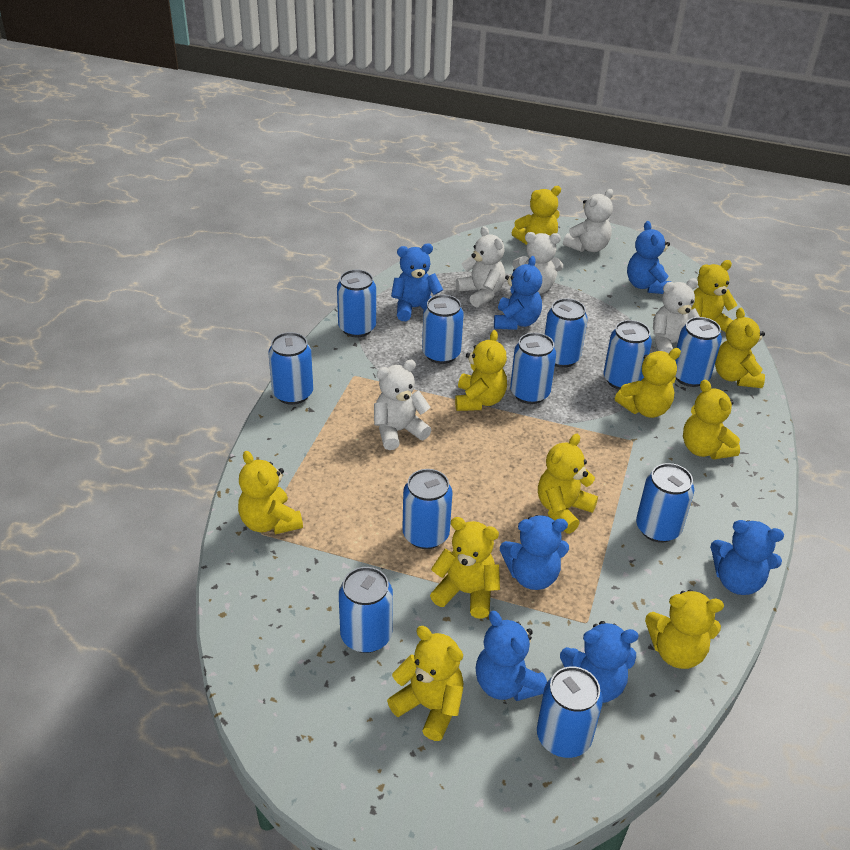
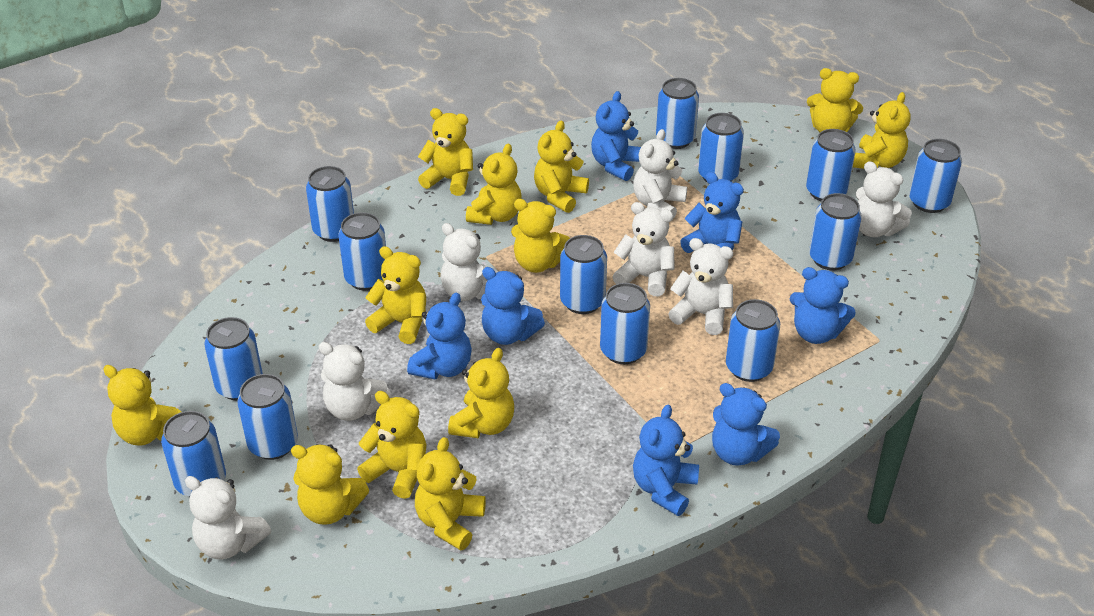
blue can: [268,332,313,405] [337,269,376,337] [339,567,393,653] [402,469,453,549] [422,295,464,364] [510,333,556,404] [537,666,603,758] [545,298,588,368] [604,320,652,390] [636,463,694,543] [675,317,722,387] = 11 -> [161,411,226,497] [204,317,263,400] [237,374,298,460] [306,166,354,242] [338,212,386,291] [560,235,607,314] [600,283,650,364] [656,78,699,149] [698,113,744,183] [726,299,780,382] [806,129,856,201] [809,193,862,270] [909,139,962,213] = 13
white teddy bear: [374,360,431,450] [456,226,505,307] [512,232,563,294] [563,189,613,252] [653,278,700,353] = 5 -> [185,476,271,559] [319,342,391,421] [441,223,498,301] [612,202,675,297] [633,129,687,219] [668,238,733,335] [856,161,912,237] = 7
yellow teddy bear: [238,451,303,535] [387,626,463,741] [430,517,500,619] [455,330,507,411] [512,186,561,245] [538,434,598,534] [615,348,681,418] [645,590,724,669] [683,380,740,459] [691,260,737,332] [715,308,765,388] = 11 -> [103,365,181,445] [291,444,369,525] [357,391,426,499] [365,246,426,344] [415,437,486,550] [418,108,473,196] [448,348,514,438] [466,144,522,225] [511,199,570,273] [534,120,589,213] [807,68,863,132] [853,92,911,169] = 12

